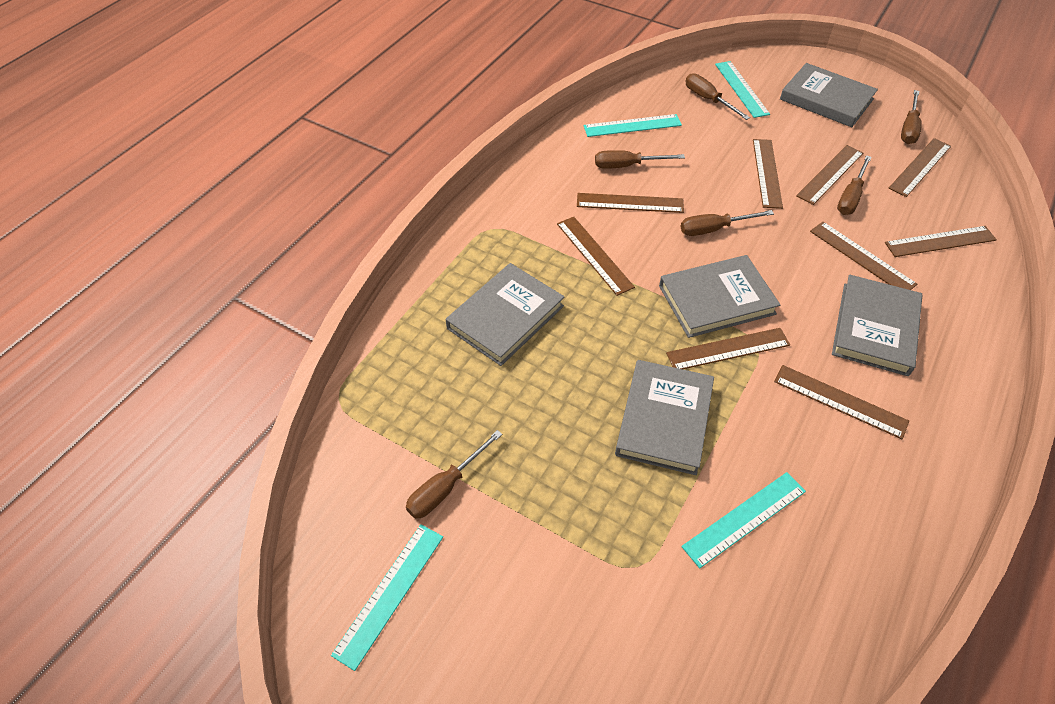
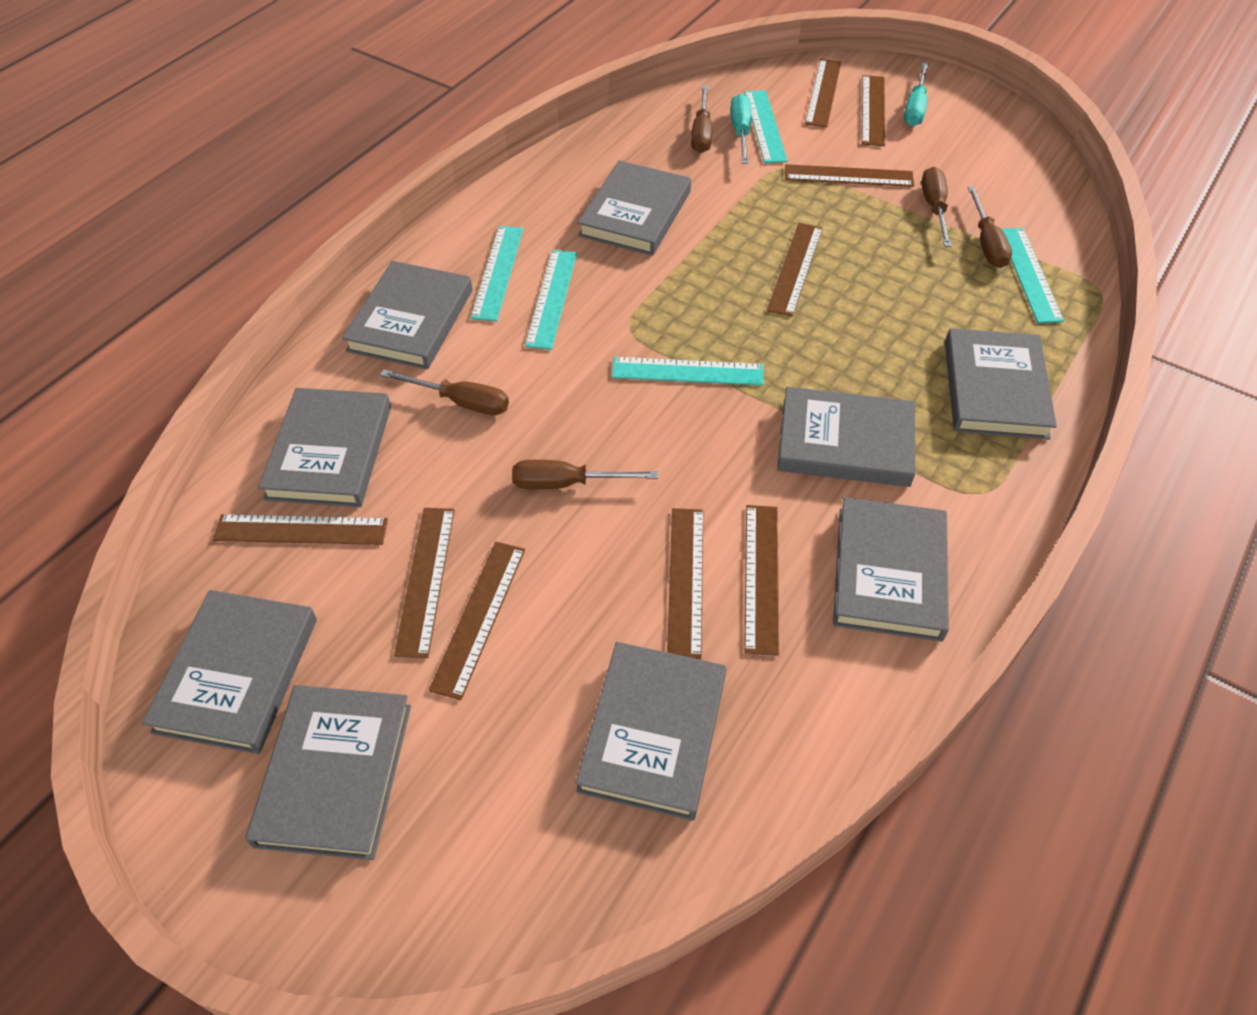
brown screwdriver: [406,430,502,519] [595,150,685,169] [681,210,774,236] [685,73,750,120] [837,155,872,215] [901,90,922,144] = 6 -> [380,370,509,415] [512,460,658,489] [691,85,712,153] [922,167,952,247] [968,186,1012,268] = 5
grey book: [446,263,564,366] [615,360,714,475] [659,255,780,338] [780,63,878,127] [832,275,922,376] = 5 -> [142,590,317,754] [245,685,411,860] [258,388,391,507] [342,261,472,370] [575,642,726,821] [578,161,691,256] [777,387,915,487] [833,497,949,642] [945,328,1057,440] = 9
turquoise ruler: [331,524,443,671] [584,114,682,137] [681,472,806,568] [715,61,770,118] = 4 -> [471,226,523,321] [525,250,577,350] [612,357,764,386] [744,90,787,163] [1001,228,1064,323] = 5
turquoise screwdriver: none = 0 -> [731,94,751,164] [904,63,929,126] = 2

